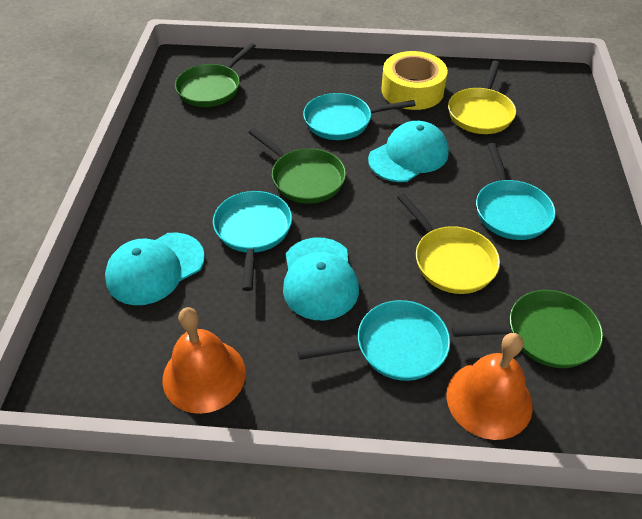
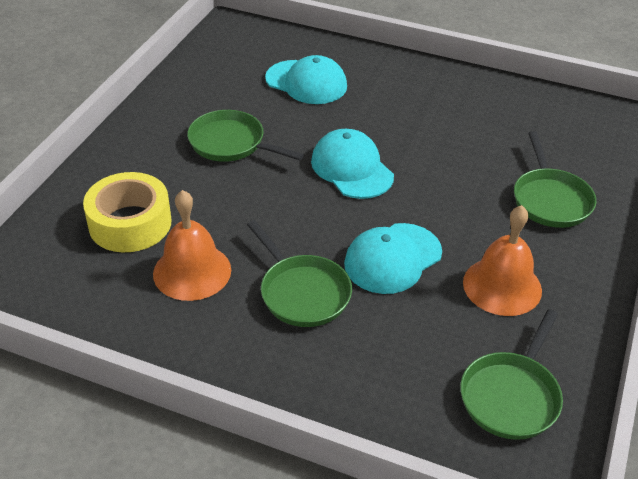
green pan: [175,43,256,107] [248,128,346,204] [452,290,603,368] = 3 -> [187,110,304,162] [247,220,352,327] [460,309,563,440] [514,131,596,228] = 4
turquoise pan: [213,191,292,291] [298,300,450,381] [303,93,416,140] [476,143,556,240] = 4 -> none = 0
yellow pan: [397,193,500,294] [448,61,516,134] = 2 -> none = 0

